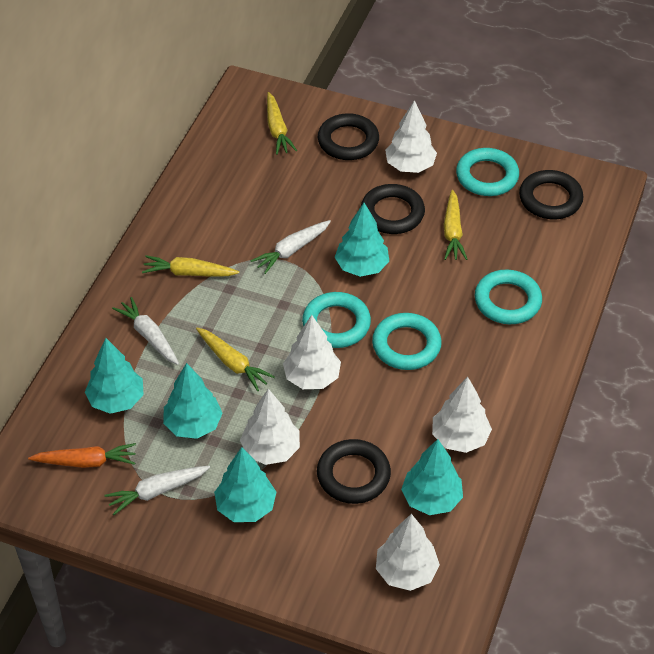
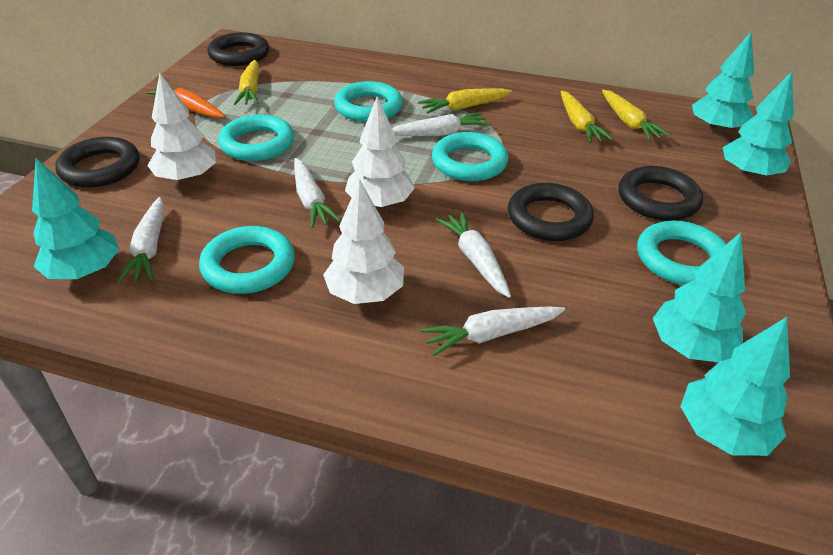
turquoise ring: [302,292,371,348] [372,313,442,370] [456,148,519,196] [475,269,542,324] = 4 -> [199,226,295,294] [218,114,294,161] [334,81,403,122] [432,132,508,181] [637,221,726,285] = 5
white carrot: [104,466,210,515] [112,297,179,365] [251,220,331,274] = 3 -> [118,197,164,283] [294,158,341,228] [392,112,490,136] [421,306,565,356] [436,212,511,298] = 5
white tree: [240,389,300,465] [283,315,341,389] [376,514,440,591] [385,100,437,173] [432,377,492,453] = 5 -> [147,73,216,183] [323,180,404,304] [345,96,415,208] = 3

